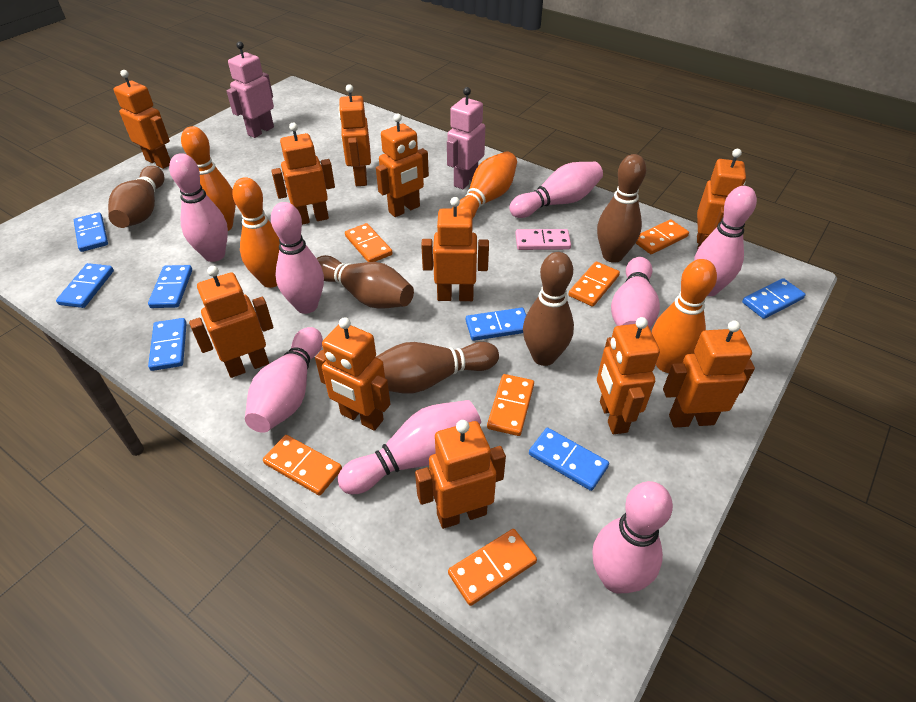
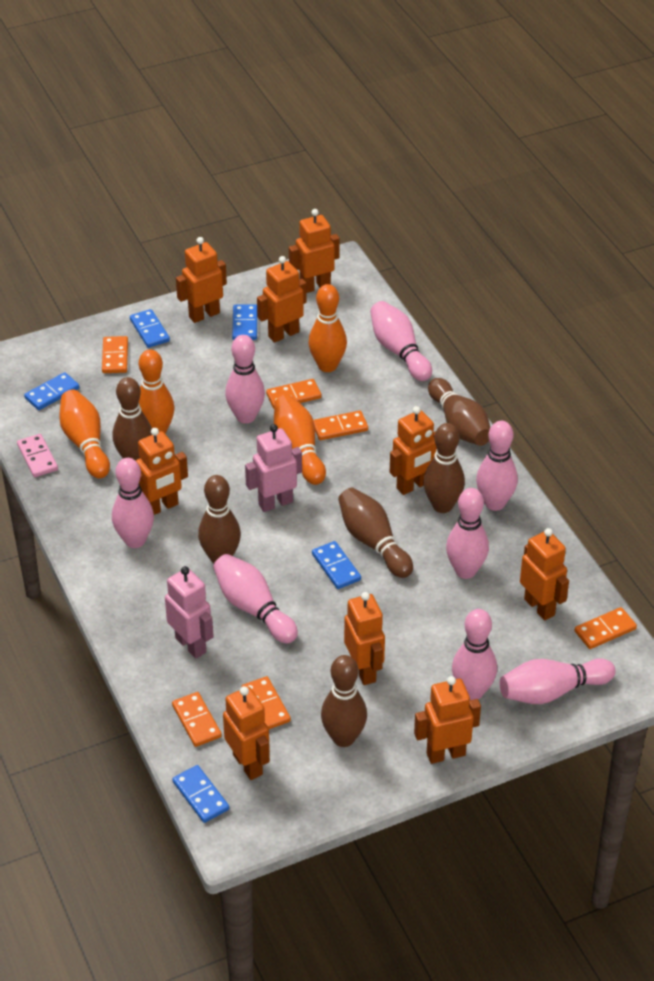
blue domino: [56,263,114,308] [74,213,108,252] [148,265,192,308] [148,318,187,371] [466,308,526,341] [529,428,609,491] [742,278,806,319] = 7 -> [24,372,79,410] [130,309,170,348] [172,765,229,823] [232,304,257,340] [312,541,361,589] = 5
brown bowling pin: [108,166,164,228] [317,255,414,309] [376,342,499,393] [523,252,574,366] [597,154,646,263] = 5 -> [112,377,152,461] [198,475,241,564] [321,655,367,747] [338,488,413,578] [424,423,465,513] [428,378,490,446] = 6
orange robot: [114,70,171,169] [189,266,273,378] [271,123,335,225] [315,317,390,431] [339,84,371,186] [376,113,429,217] [415,420,506,529] [421,197,489,301] [597,317,660,434] [663,321,755,428] [697,149,746,250] = 11 -> [136,428,188,515] [176,237,227,323] [223,686,270,780] [257,256,307,343] [289,209,340,293] [344,592,385,685] [390,406,437,495] [414,676,481,764] [520,528,569,621] = 9

